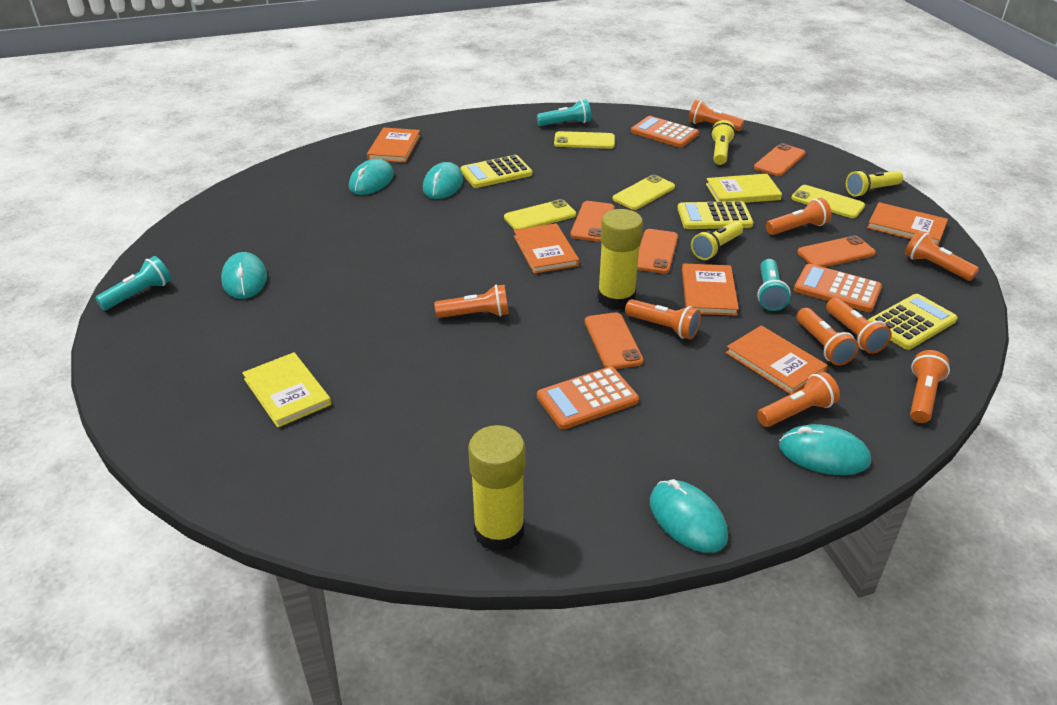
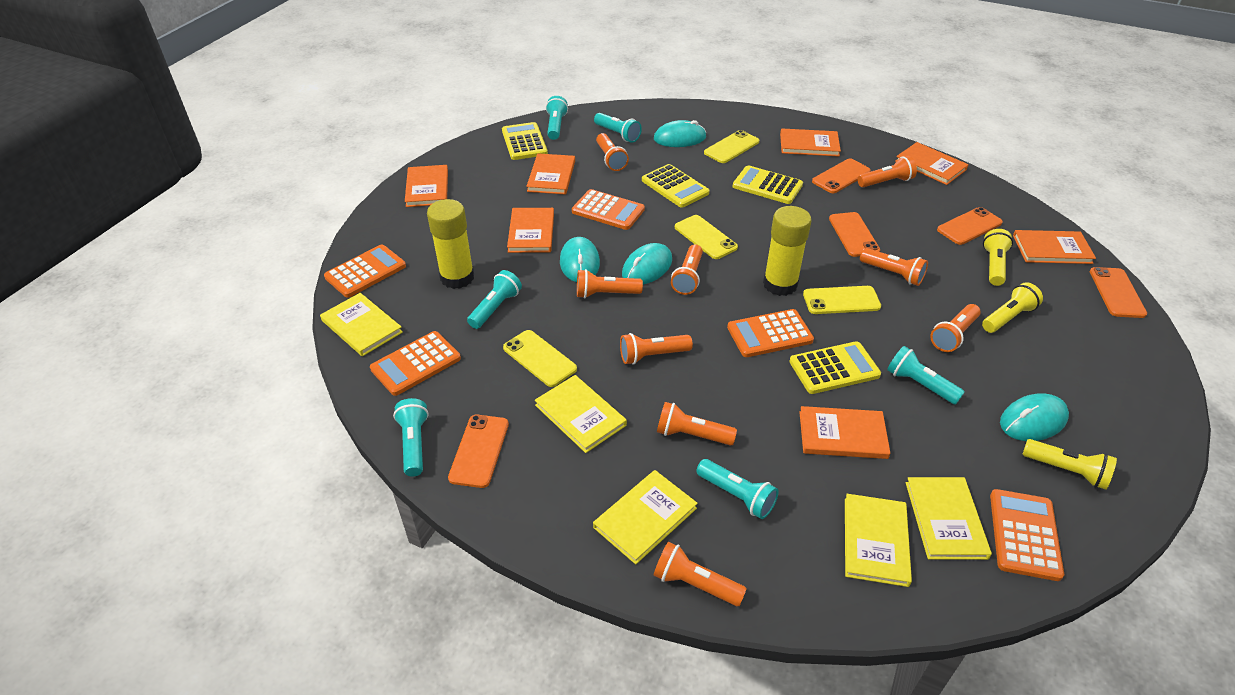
orange book: [367,128,420,163] [514,223,579,274] [682,263,739,316] [726,325,828,395] [867,202,948,246] = 5 -> [405,165,448,207] [507,208,554,253] [526,153,575,194] [780,128,841,156] [799,406,890,459] [895,142,969,185] [1013,230,1096,264] = 7
orange calculator: [537,367,639,429] [631,116,699,148] [794,264,882,312] = 3 -> [324,244,406,298] [370,331,461,396] [572,189,645,230] [727,309,814,357] [990,489,1064,581] = 5
turquoise flashlight: [95,256,171,310] [537,99,591,126] [757,259,791,311] = 3 -> [393,398,429,477] [467,270,522,329] [546,96,568,140] [594,113,642,143] [696,459,779,519] [887,346,965,405] = 6
turquoise mouse: [221,252,267,299] [349,159,394,195] [423,162,463,199] [650,479,728,553] [779,424,871,475] = 5 -> [560,237,600,282] [622,243,672,284] [654,120,706,147] [1000,394,1069,441] = 4
yellow book: [242,352,331,428] [706,174,782,203] = 2 -> [320,293,403,356] [535,375,627,453] [593,470,698,564] [845,494,912,587] [906,477,992,560] = 5
yellow calculator: [460,155,532,188] [677,201,753,229] [868,294,957,350] = 3 -> [502,122,548,160] [642,164,709,208] [733,165,803,204] [789,341,881,394] = 4

